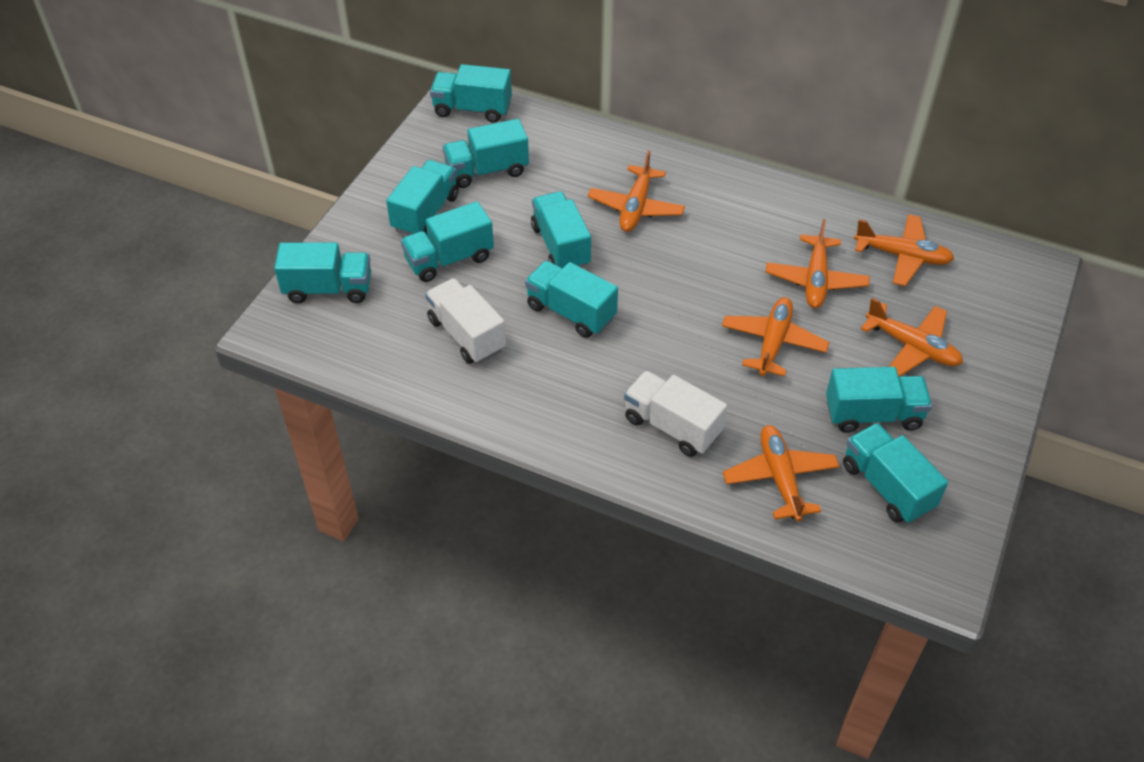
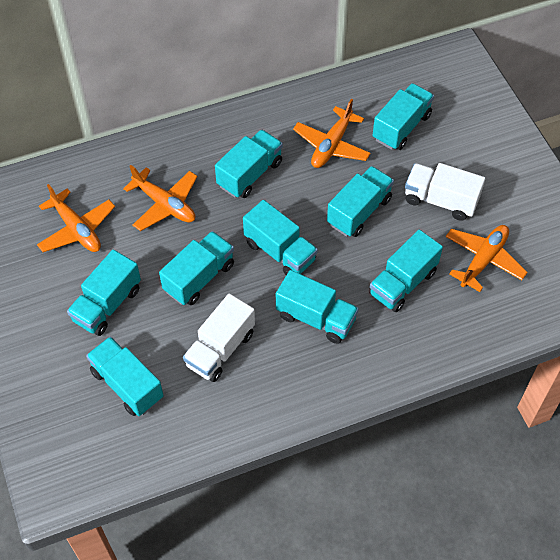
orange plane: [588,150,685,232] [722,297,829,376] [723,425,840,522] [766,219,870,308] [854,214,954,286] [861,298,963,377] = 6 -> [37,184,115,252] [123,165,198,231] [293,99,371,168] [446,225,528,292] = 4

